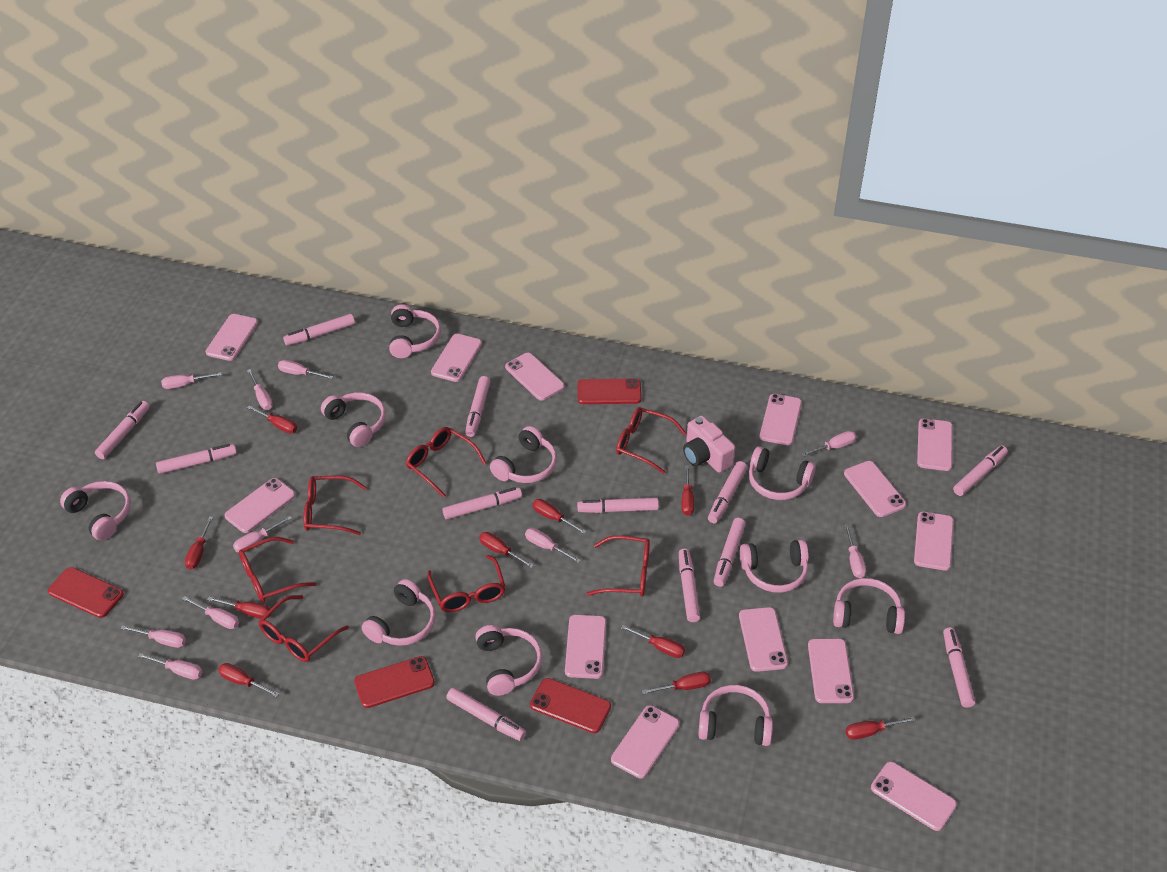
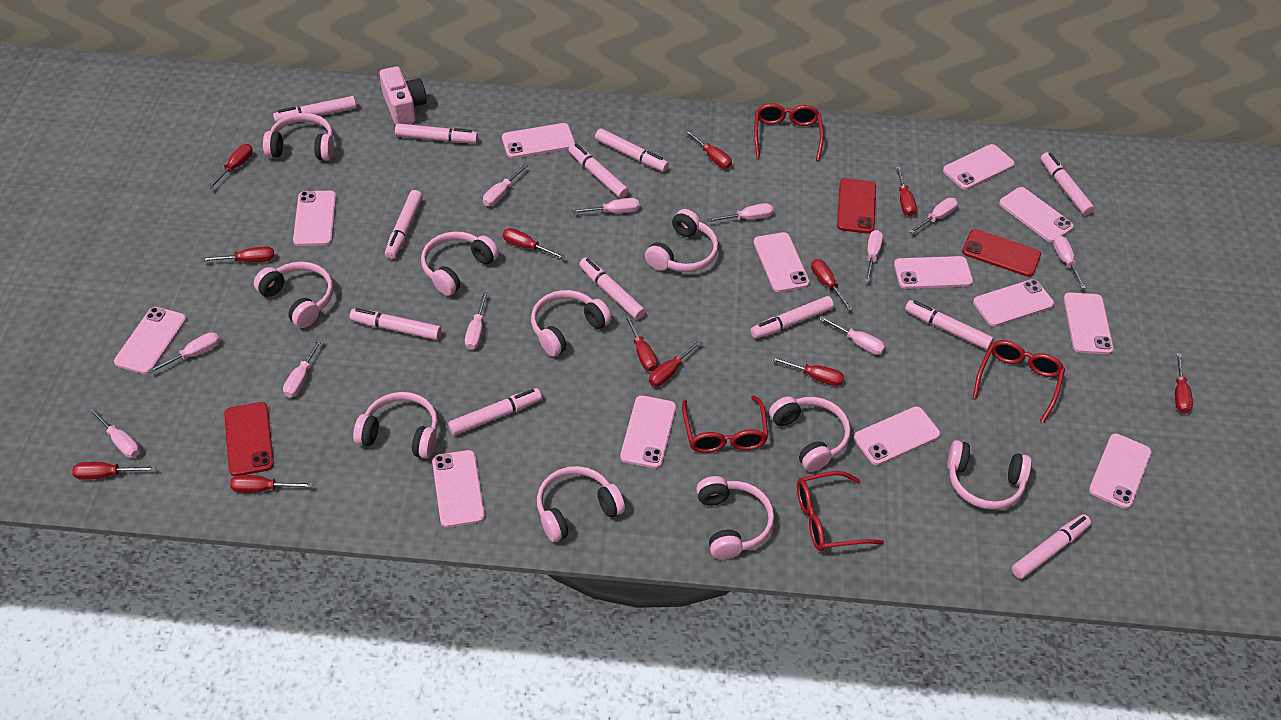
pink screwdriver: [120,625,186,648] [138,653,202,680] [161,372,222,389] [182,596,239,629] [233,516,292,552] [247,369,273,410] [278,360,333,379] [525,528,581,563] [802,431,857,457] [844,525,866,578] = 10 -> [89,408,140,458] [148,332,220,373] [283,338,323,398] [465,292,488,350] [483,164,528,206] [572,198,639,213] [707,203,773,222] [819,316,885,355] [865,230,883,282] [909,198,958,234] [1053,235,1086,289] = 11
red glasses: [239,537,317,603] [259,595,349,662] [303,476,367,535] [406,427,487,498] [427,555,506,612] [587,535,650,596] [616,407,687,474] = 7 -> [682,396,768,453] [754,103,824,161] [797,471,884,551] [973,340,1065,423] = 4
red phone: [48,567,124,618] [354,656,435,708] [530,678,611,733] [577,378,642,404] = 4 -> [224,402,274,476] [837,178,876,234] [962,229,1041,277] = 3
red screwdriver: [185,516,213,569] [207,597,271,619] [218,663,279,697] [247,405,297,434] [479,532,534,568] [533,499,586,534] [621,625,685,658] [642,672,711,695] [682,465,694,516] [846,717,915,740] = 10 -> [72,462,156,480] [201,247,274,262] [207,144,253,189] [230,475,313,493] [503,228,566,259] [625,314,657,372] [649,340,702,386] [684,130,732,168] [771,356,844,386] [811,259,853,311] [896,167,917,216] [1175,353,1193,414] = 12

